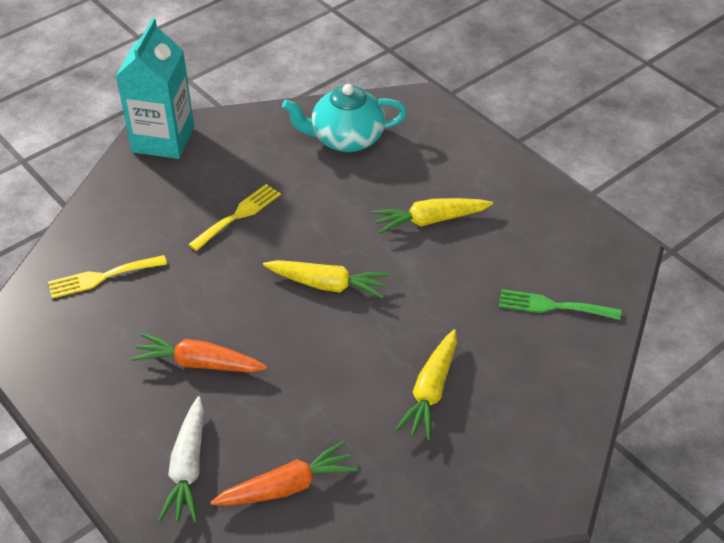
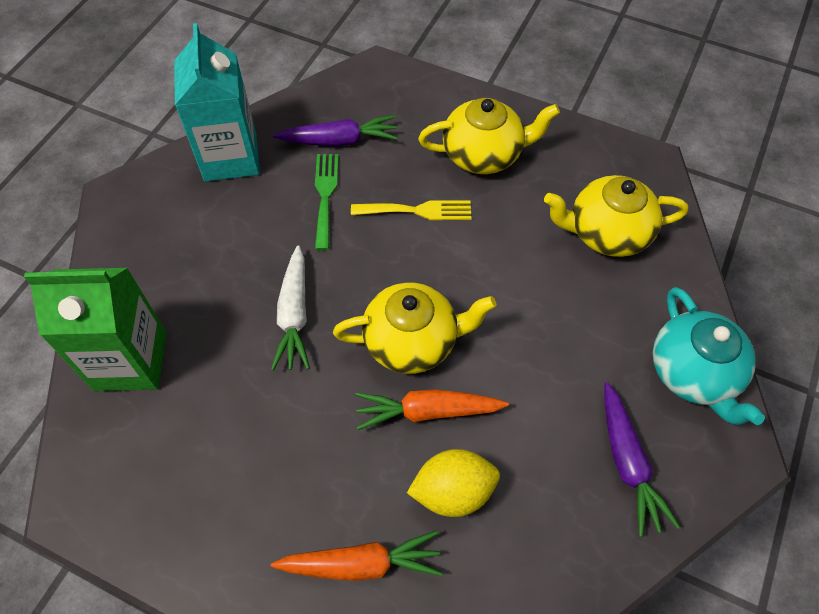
green carton: none = 0 -> [24,268,166,391] = 1
purple carrot: none = 0 -> [273,115,398,147] [604,382,680,537] = 2
yellow carrot: [263,260,390,299] [372,198,493,234] [395,329,457,441] = 3 -> none = 0
yellow fork: [48,255,167,299] [188,184,281,251] = 2 -> [351,200,471,220] = 1
yellow lemon: none = 0 -> [407,449,500,517] = 1
yellow teapot: none = 0 -> [333,282,497,374] [418,98,560,174] [544,175,688,257] = 3

